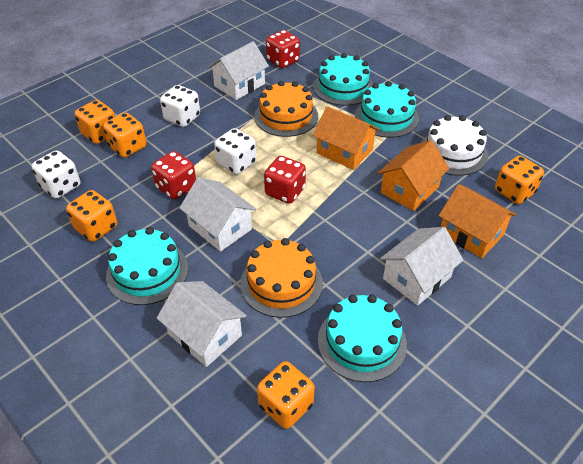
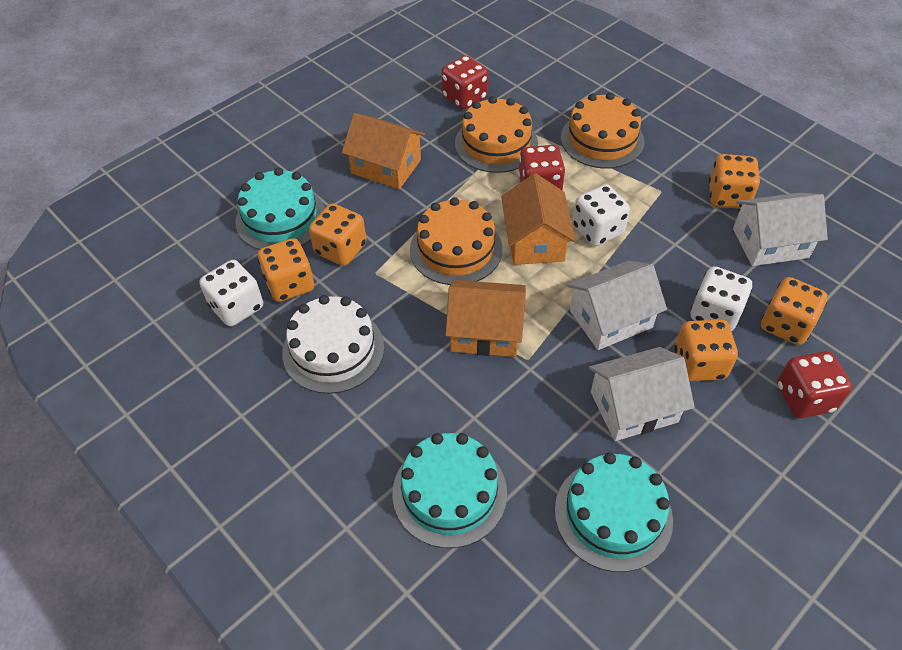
orange cake: [241,238,323,318] [254,81,318,137] = 2 -> [410,197,503,285] [455,96,538,173] [561,92,644,169] = 3
turquoise cake: [106,227,188,305] [313,53,373,106] [318,295,407,382] [355,81,419,138] = 4 -> [235,168,325,250] [392,433,507,548] [555,452,673,572] = 3
white house: [157,281,247,367] [179,177,257,252] [208,41,269,100] [380,227,463,306] = 4 -> [567,261,667,350] [589,347,695,441] [733,193,828,266] = 3

